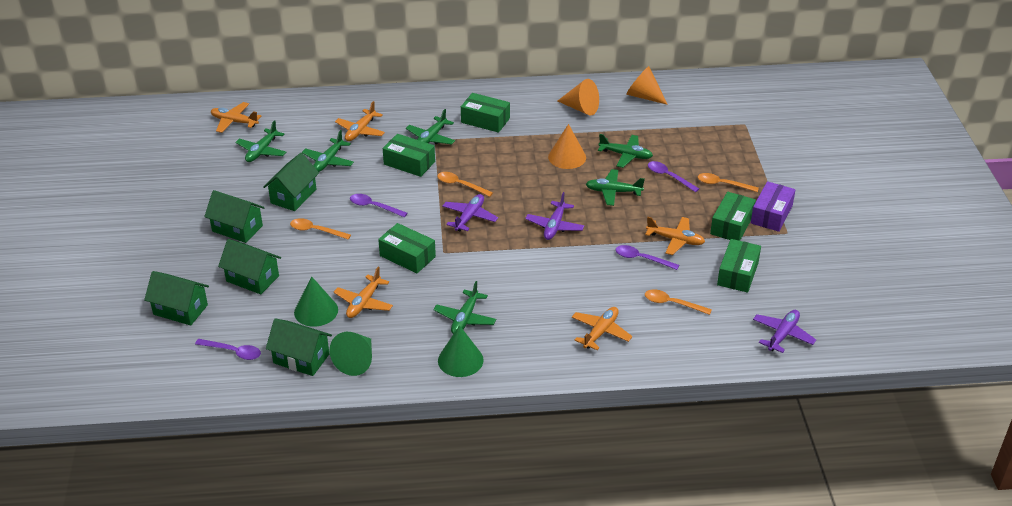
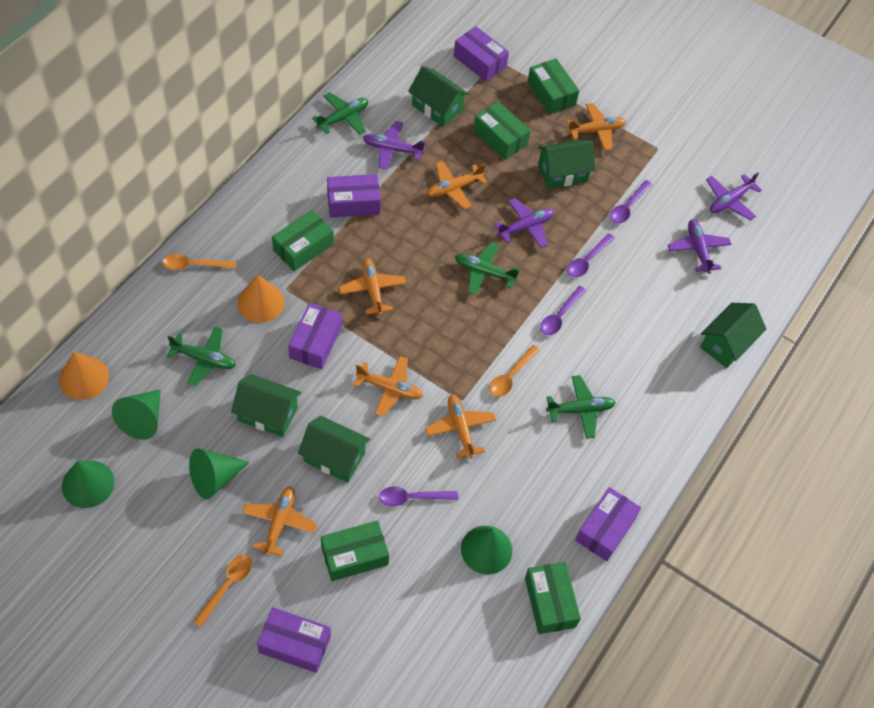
green cone: [294,276,338,327] [329,332,372,376] [438,325,484,377] = 3 -> [62,461,114,508] [112,389,161,440] [189,448,250,499] [461,526,512,574] = 4
green plane: [235,120,286,162] [302,130,354,172] [406,109,455,145] [433,281,496,334] [586,169,645,206] [598,134,653,168] = 6 -> [167,327,236,387] [312,92,368,135] [455,242,520,295] [546,375,616,439] = 4
orange cone: [548,124,586,169] [558,79,599,116] [626,66,668,105] = 3 -> [59,352,109,400] [237,275,285,323] = 2
orange plane: [211,102,261,133] [334,267,393,318] [335,101,385,141] [572,307,632,350] [645,217,705,255] = 5 -> [242,487,317,556] [339,259,406,316] [354,356,423,416] [425,395,496,458] [427,161,488,210] [567,103,626,151] = 6
orange spoon: [290,218,351,240] [437,172,493,197] [645,289,712,315] [698,173,759,192] = 4 -> [163,254,236,270] [193,555,252,627] [490,345,540,397] = 3
purple box: [751,181,796,232] = 1 -> [257,607,331,673] [288,303,342,369] [327,174,381,217] [454,26,509,82] [575,487,641,561] = 5
purple plane: [442,194,498,231] [525,192,584,240] [753,310,816,353] = 3 -> [363,121,425,170] [494,198,554,248] [668,219,731,274] [706,172,762,220] = 4

